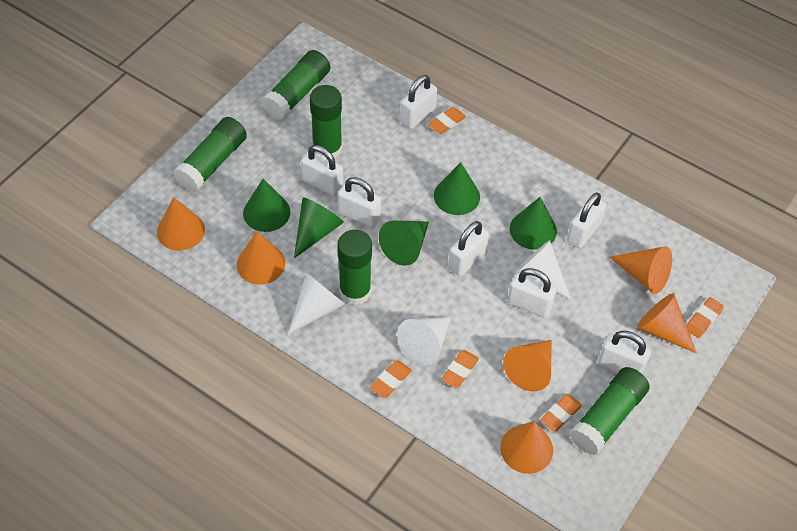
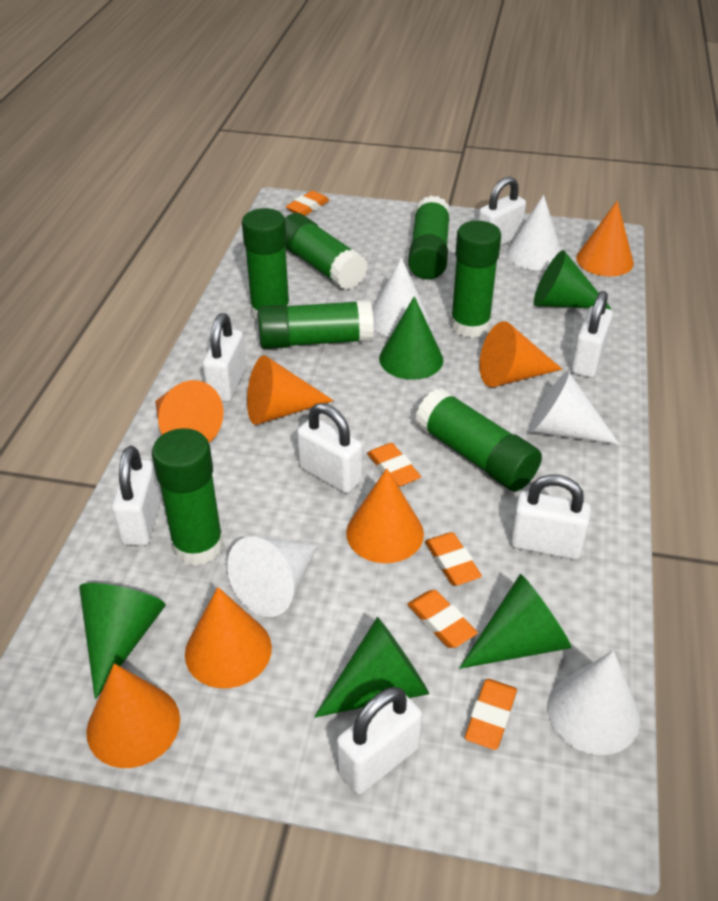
green glue stick: [174,117,247,192] [261,50,330,120] [310,85,342,159] [337,230,372,305] [570,367,650,455] = 5 -> [152,428,224,566] [242,208,290,321] [258,300,374,349] [285,213,367,290] [408,195,451,280] [415,388,542,491] [450,221,501,338] = 7
orange cone: [157,197,205,251] [237,231,285,285] [500,421,553,474] [503,340,552,392] [610,246,672,294] [637,293,697,354] = 6 -> [86,663,180,768] [155,380,224,443] [185,587,272,688] [247,355,334,425] [346,468,424,563] [480,321,562,387] [576,200,634,276] = 7
white cone: [288,273,345,334] [397,317,451,365] [514,240,571,299] = 3 -> [227,536,318,617] [372,257,430,337] [507,195,562,270] [529,371,620,445] [547,651,640,755] = 5

